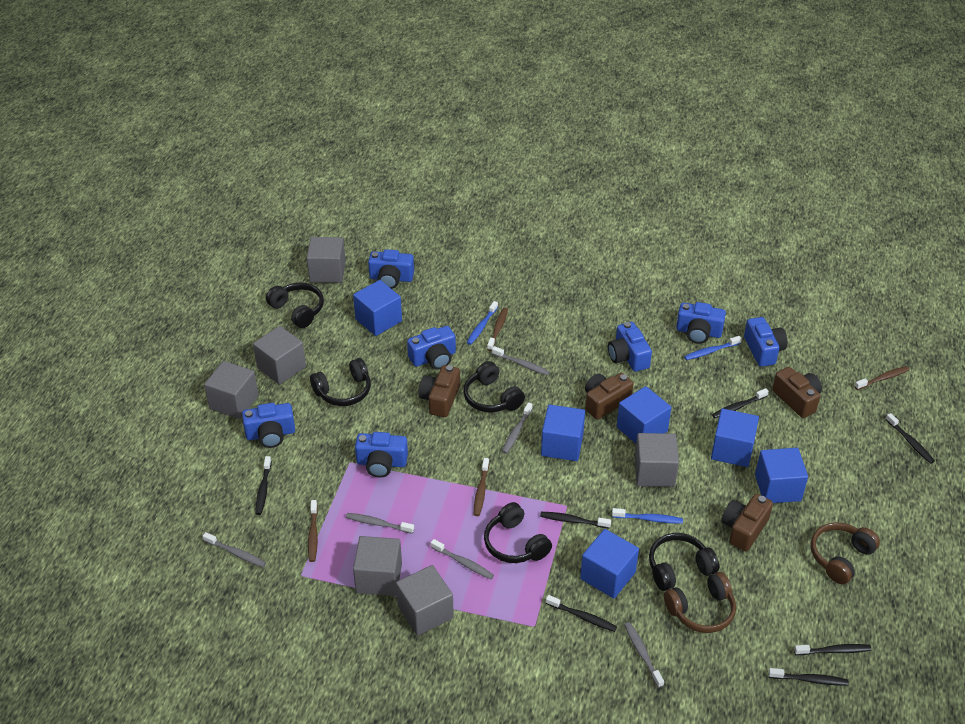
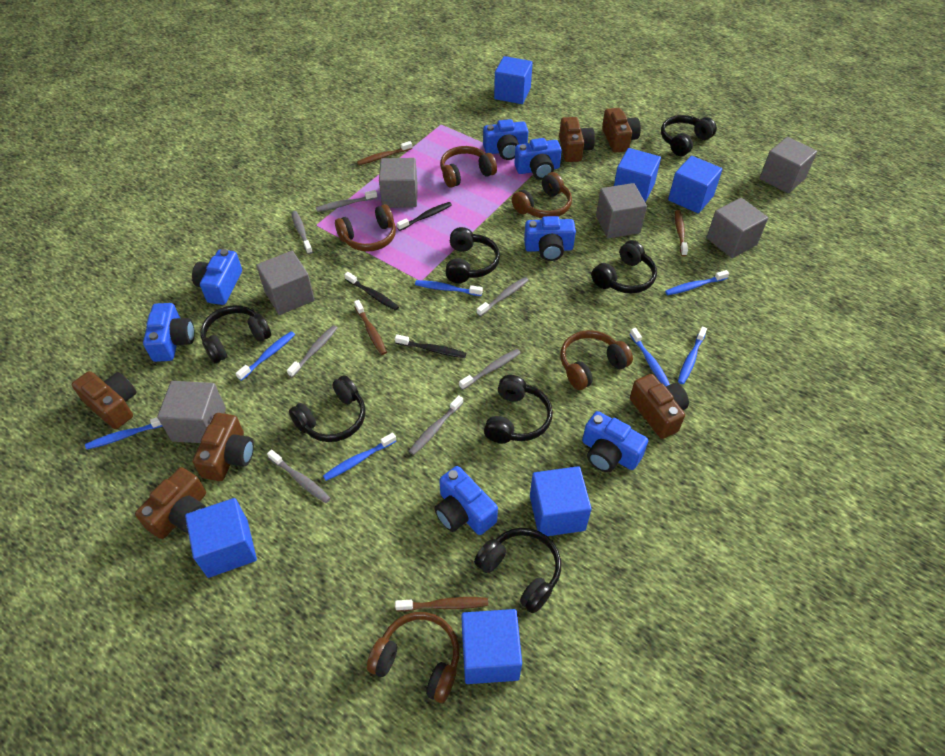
black headphones: [266,282,324,328] [310,358,371,406] [463,361,525,412] [484,502,552,563] [649,533,719,591] = 5 -> [200,305,271,363] [289,375,365,442] [445,227,500,283] [474,528,561,613] [484,375,553,443] [591,240,657,294] [661,115,717,156] = 7
black toothbrush: [255,456,272,515] [540,512,611,529] [546,595,617,632] [712,388,769,418] [769,668,849,686] [794,644,872,655] [886,413,935,464] = 7 -> [344,272,399,311] [395,334,466,358] [397,202,452,231] = 3
blue toothbrush: [467,301,498,345] [612,508,683,524] [684,336,742,360] = 3 -> [85,417,163,450] [235,331,295,381] [323,432,396,481] [415,280,483,296] [630,328,670,387] [665,270,729,295] [678,326,707,384] = 7
brown camera: [418,365,460,417] [585,373,633,420] [722,494,773,551] [772,367,822,418] = 4 -> [72,371,137,429] [135,467,206,539] [193,413,254,481] [559,117,595,162] [602,108,641,153] [630,374,689,439] = 6
brown headphones: [664,572,736,633] [810,522,880,584] = 2 -> [335,204,396,252] [367,612,459,703] [440,146,497,188] [512,172,572,218] [560,330,633,390] = 5
grey toothbrush: [203,532,266,567] [346,513,414,534] [431,539,494,579] [492,346,550,375] [502,402,533,454] [625,622,664,688] = 6 -> [267,450,331,503] [287,325,337,378] [291,211,313,254] [316,190,377,212] [409,395,463,455] [459,349,520,390] [477,277,529,316] = 7

